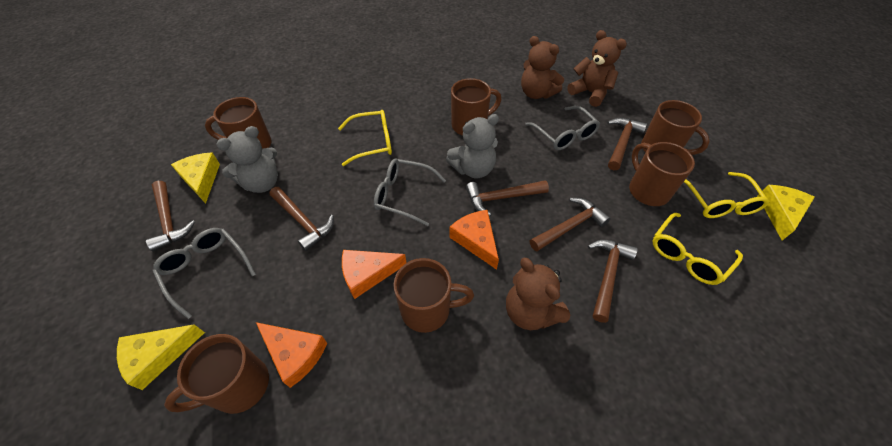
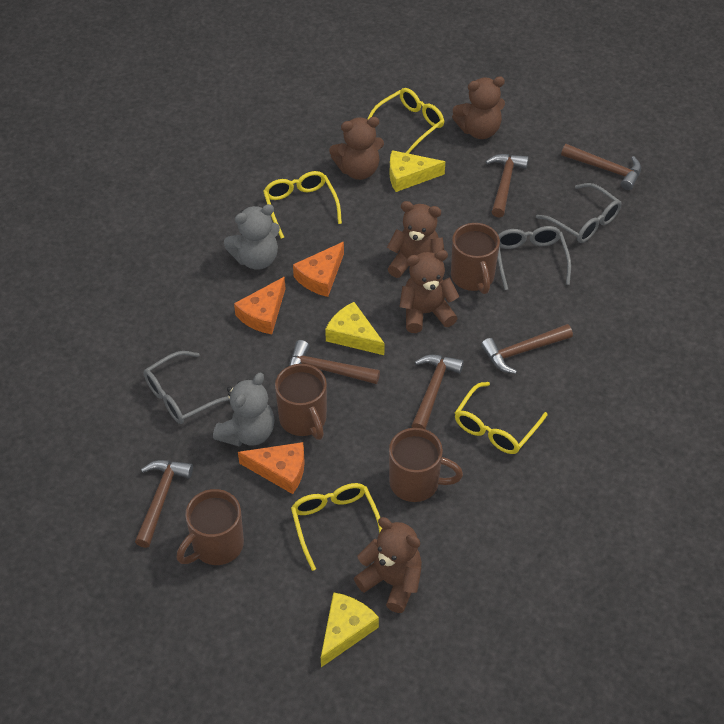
brown mug: [164,334,269,414] [205,97,272,149] [393,258,474,333] [451,78,501,136] [629,142,695,206] [641,100,710,155] = 6 -> [177,489,244,565] [275,364,327,440] [389,428,463,502] [451,223,500,294] = 4
brown teddy bear: [506,258,570,330] [521,36,564,99] [567,30,627,107] = 3 -> [329,117,384,180] [354,517,422,613] [387,201,444,278] [399,250,460,333] [452,76,505,139] = 5
yellow glasses: [338,110,392,166] [652,213,743,285] [684,172,769,218] = 3 -> [263,171,342,239] [291,483,383,571] [368,88,444,154] [455,382,547,454] = 4

